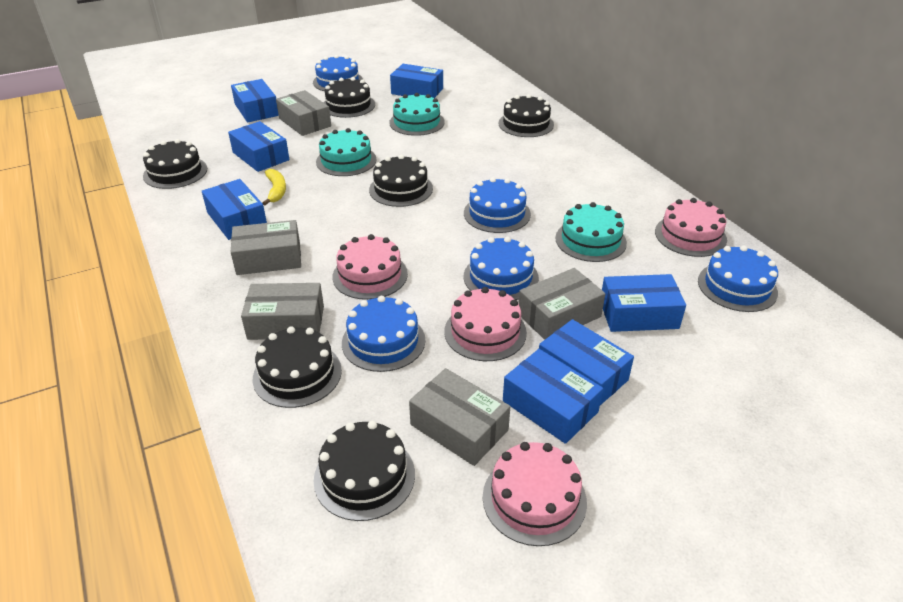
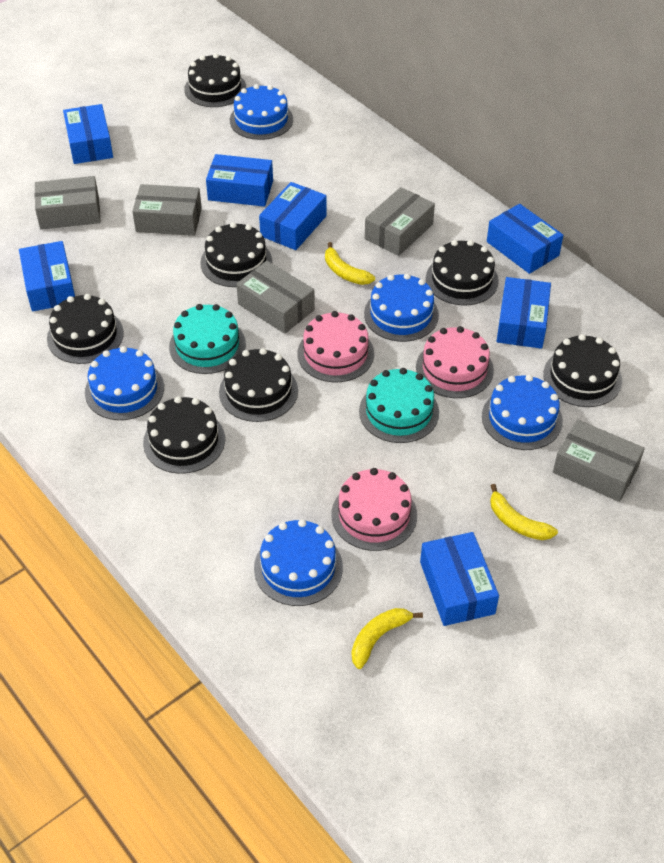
black cake: [143,139,207,189] [253,326,342,408] [314,421,415,521] [323,77,375,118] [369,155,433,207] [498,94,554,137] = 6 -> [47,294,124,364] [143,396,225,474] [184,53,246,107] [200,222,272,287] [219,348,298,422] [426,240,499,305] [543,334,622,407] = 7
pink cake: [332,234,408,300] [444,287,527,361] [483,442,587,546] [655,198,727,257] = 4 -> [298,311,374,382] [332,468,417,551] [416,326,494,398] = 3
turquoise cake: [316,128,377,176] [389,93,445,136] [555,202,627,262] = 3 -> [169,304,246,374] [359,368,439,443] = 2
yellow banana: [263,169,286,205] = 1 -> [325,242,375,285] [352,608,423,669] [490,484,558,540] = 3

